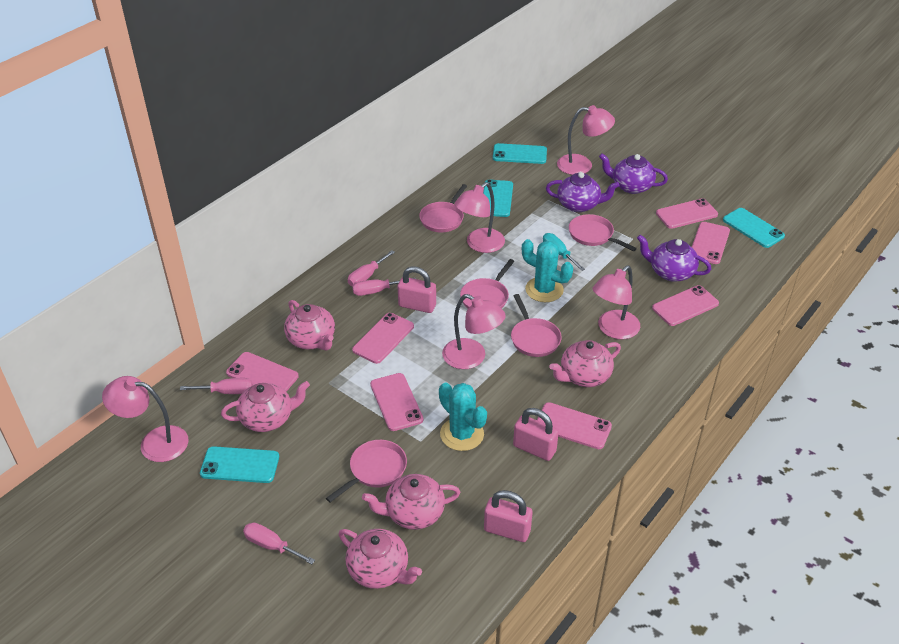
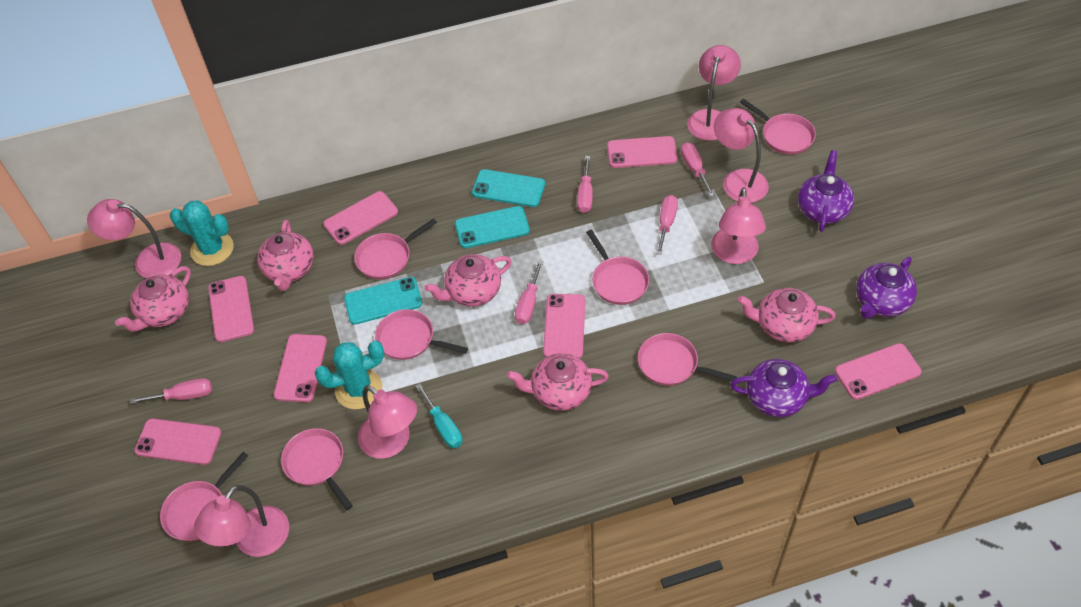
pink lamp: [102,376,188,462] [442,294,506,369] [454,182,505,253] [557,105,615,175] [592,265,640,339] = 5 -> [87,199,181,278] [194,485,289,557] [358,385,417,459] [687,45,741,141] [711,188,766,264] [714,108,769,203] = 6
pink padlock: [398,266,436,313] [484,490,532,542] [513,408,559,461] = 3 -> none = 0
pink pan: [326,440,407,502] [419,184,467,232] [460,259,514,309] [511,294,562,357] [569,214,637,251] = 5 -> [160,452,248,541] [281,428,353,510] [354,218,437,279] [375,309,468,360] [586,230,649,305] [638,333,737,386] [740,99,816,155] = 7
pink screwdriver: [180,378,252,394] [243,523,315,564] [348,251,395,286] [352,278,416,296] = 4 -> [130,378,212,404] [515,260,543,324] [577,156,593,213] [656,195,678,255] [681,142,714,197] = 5
turquoise phone: [200,446,279,483] [483,179,513,217] [493,143,547,164] [723,208,785,248] = 4 -> [344,277,422,325] [455,206,530,248] [472,169,545,207] = 3

